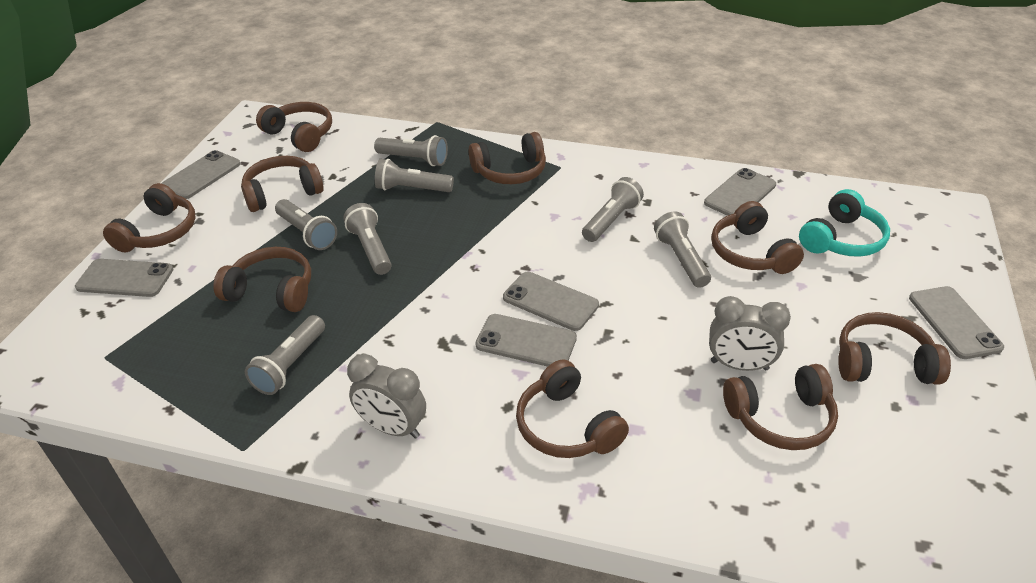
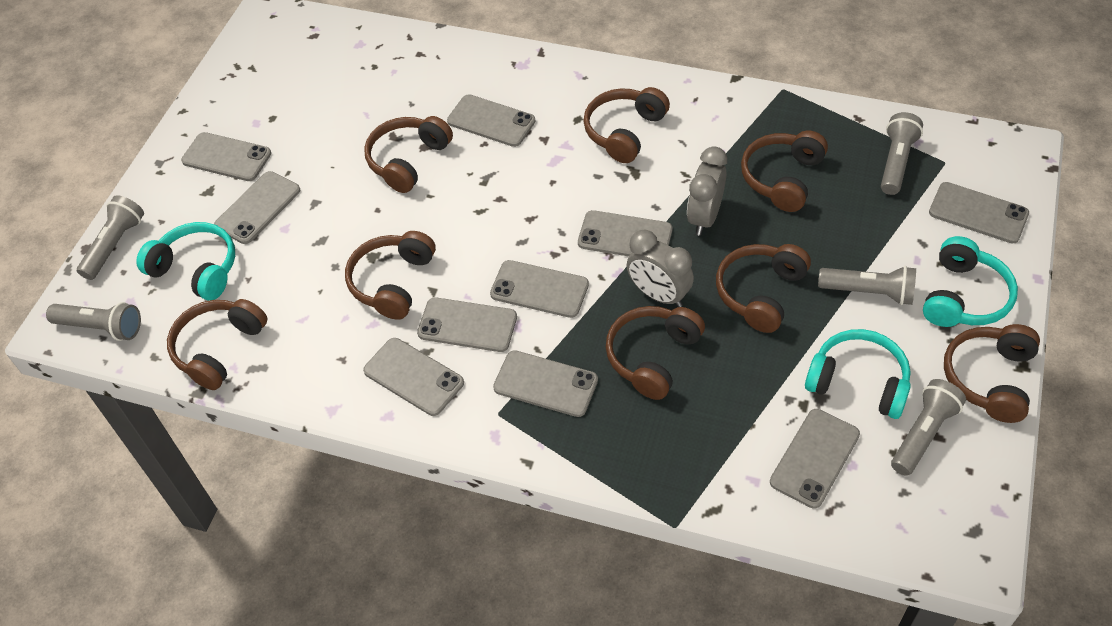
brown headphones: [103,183,195,252] [213,247,311,312] [241,156,324,212] [256,102,332,152] [469,132,546,184] [516,359,629,458] [711,201,804,274] [723,364,838,450] [838,312,951,385] = 9 -> [167,299,268,390] [345,231,436,320] [364,116,453,193] [583,87,670,163] [606,306,705,400] [716,244,811,333] [741,130,828,212] [944,324,1040,423] = 8
grey flashlight: [245,315,325,395] [275,199,337,250] [344,203,392,275] [374,135,448,166] [375,159,454,192] [582,177,644,242] [654,211,711,288] = 7 -> [46,302,141,341] [77,195,144,280] [818,266,916,305] [881,112,923,195] [891,379,966,476] = 5
grey phone: [75,259,174,297] [161,150,240,199] [475,314,577,367] [503,272,599,331] [704,168,776,216] [909,286,1004,359] = 6 -> [181,132,271,181] [214,171,300,244] [363,338,464,416] [417,297,517,352] [447,94,535,147] [490,260,589,318] [493,350,598,417] [578,210,672,257] [770,409,860,509] [929,182,1029,244] = 10
turquoise headphones: [799,189,890,257] = 1 -> [136,222,235,300] [805,329,911,419] [923,236,1018,327] = 3

